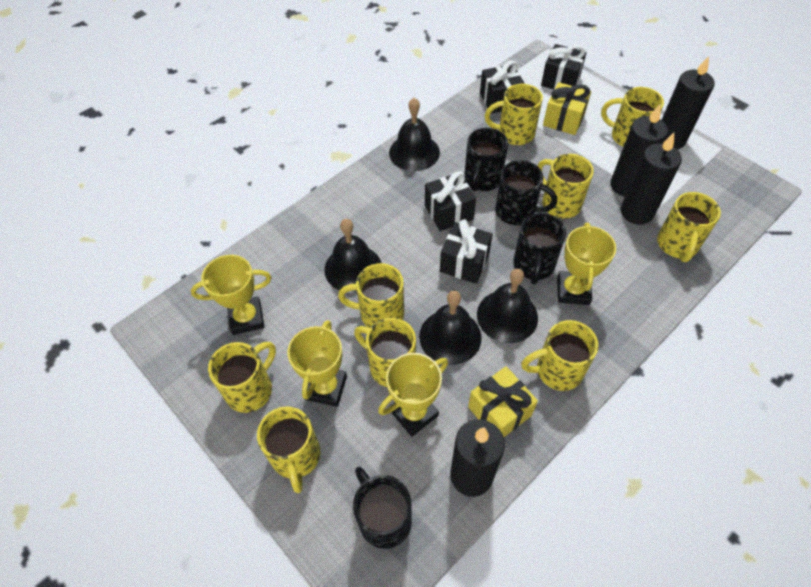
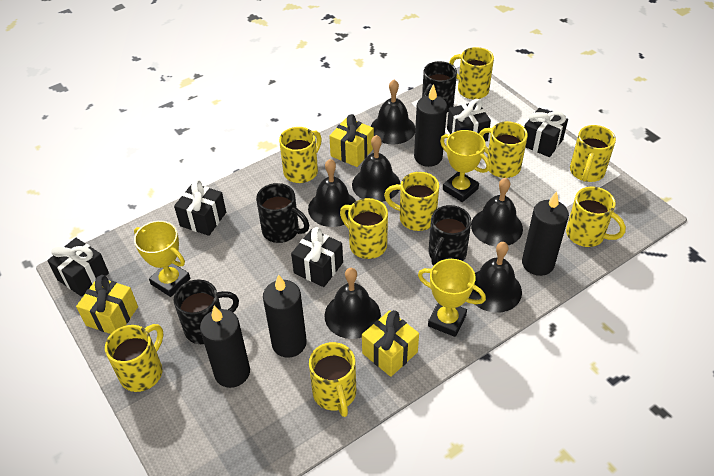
black bell: [325,219,381,293] [389,98,440,171] [419,291,482,365] [477,269,538,343] = 4 -> [308,159,356,227] [325,268,381,339] [352,135,401,202] [371,80,415,144] [469,242,522,313] [471,178,523,247] = 6
black gift: [425,171,476,231] [440,219,493,284] [480,60,525,114] [541,44,587,89] = 4 -> [47,238,109,297] [174,180,226,236] [291,227,343,287] [447,99,491,142] [524,108,568,157] = 5
yellow gift: [468,366,538,437] [543,82,591,135] = 2 -> [76,275,138,334] [329,114,374,167] [362,310,419,377] = 3
yellow trophy: [191,255,271,335] [288,320,347,407] [378,353,448,437] [557,223,616,305] = 4 -> [134,221,190,297] [418,259,486,337] [440,130,490,202] = 3

